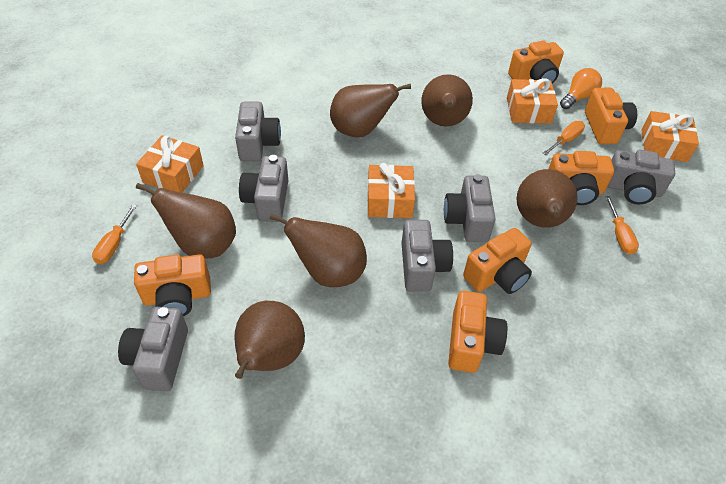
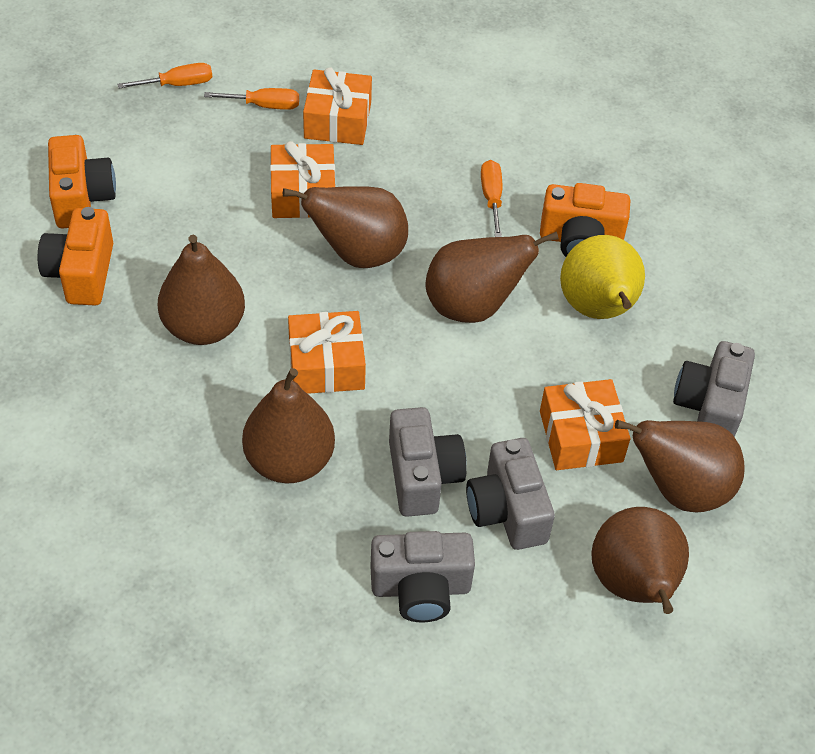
grey camera: [118,307,188,391] [235,102,281,161] [239,155,288,222] [402,220,453,292] [444,174,496,242] [607,150,675,204] = 6 -> [370,531,475,622] [389,407,467,517] [466,438,555,550] [673,341,755,437] = 4
orange camera: [134,254,211,316] [448,291,507,373] [463,228,532,294] [508,40,564,84] [548,151,614,205] [585,88,637,144] = 6 -> [38,207,113,305] [48,135,116,229] [540,183,630,257] = 3
orange light bulb: [560,68,602,109] = 1 -> none = 0
yellow pear: none = 0 -> [560,235,645,319] = 1

